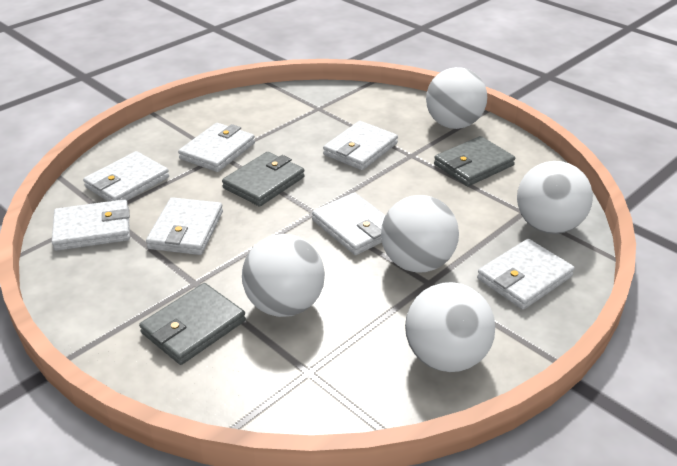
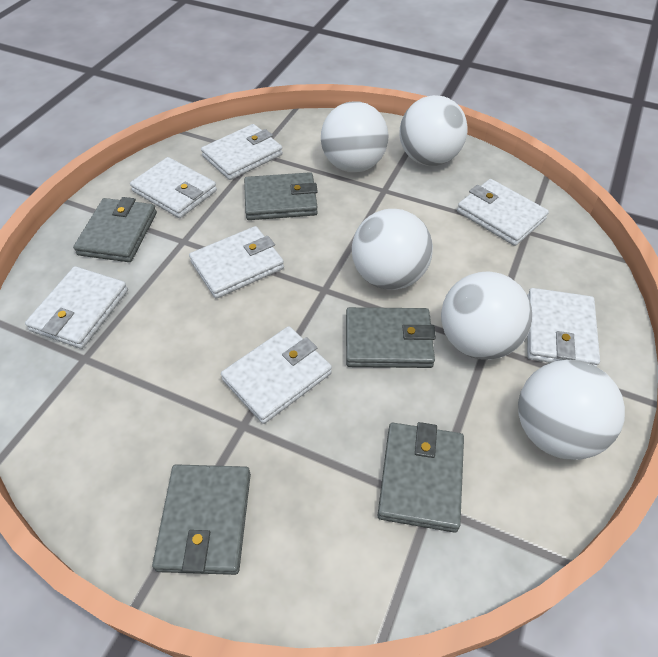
grey wallet: [139,283,246,365] [222,152,305,207] [434,136,515,186] = 3 -> [73,197,157,262] [152,464,251,575] [244,172,318,220] [346,307,436,368] [378,422,464,532] = 5

